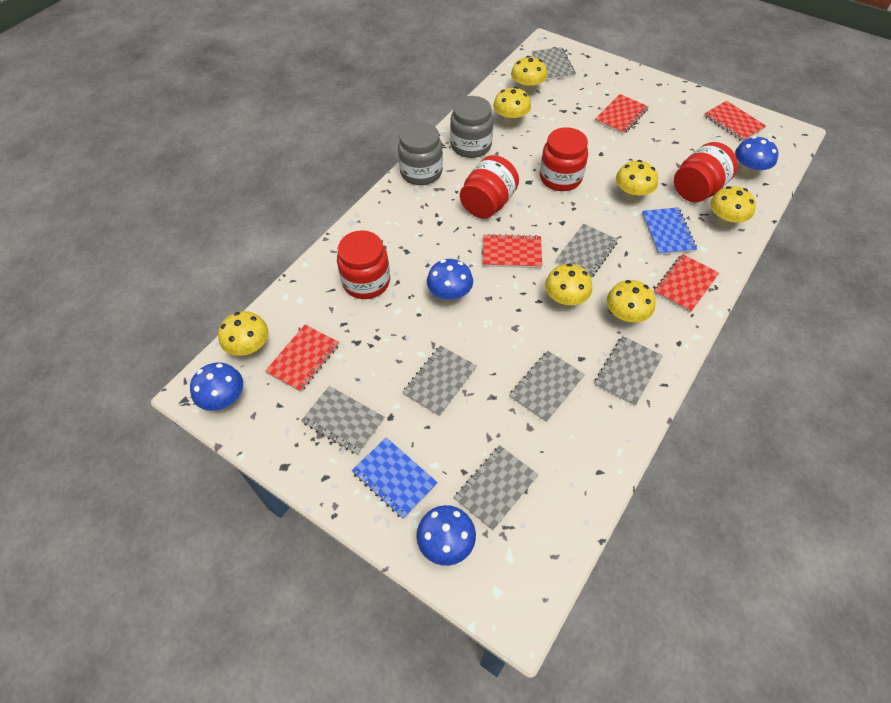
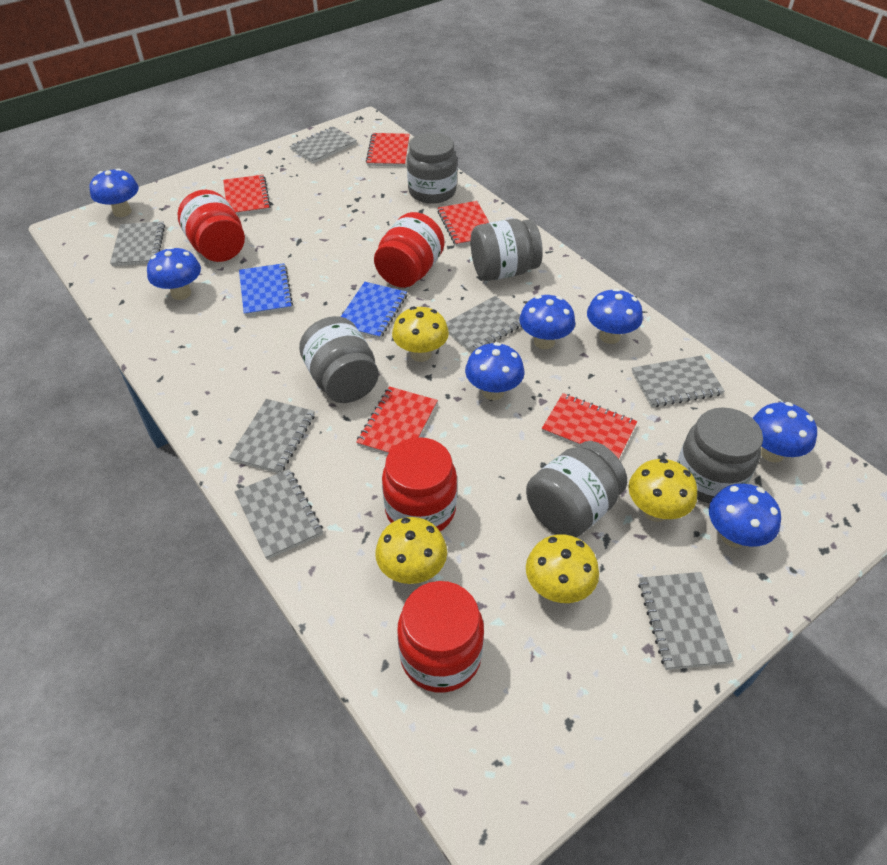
blue mushroom: [190,363,243,411] [417,505,476,566] [427,259,473,303] [735,136,779,178] = 4 -> [90,168,139,217] [147,247,201,300] [465,342,524,400] [519,295,575,349] [587,288,643,344] [709,483,781,548] [753,402,817,463] = 7
grey jar: [398,122,443,185] [450,96,493,158] = 2 -> [299,316,379,403] [407,132,457,204] [470,219,543,281] [526,441,627,537] [677,407,763,504] = 5
yellow mushroom: [218,311,268,357] [493,87,531,127] [511,56,547,95] [545,263,592,308] [607,280,655,325] [616,160,658,202] [710,186,756,229] = 7 -> [375,517,447,584] [392,307,449,362] [526,534,599,603] [628,458,697,522] = 4

